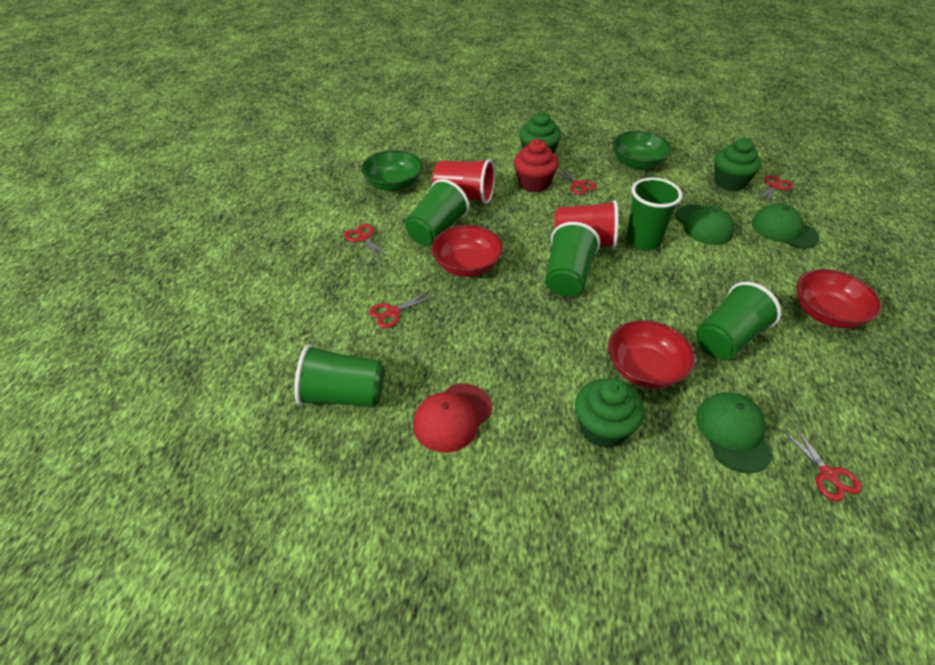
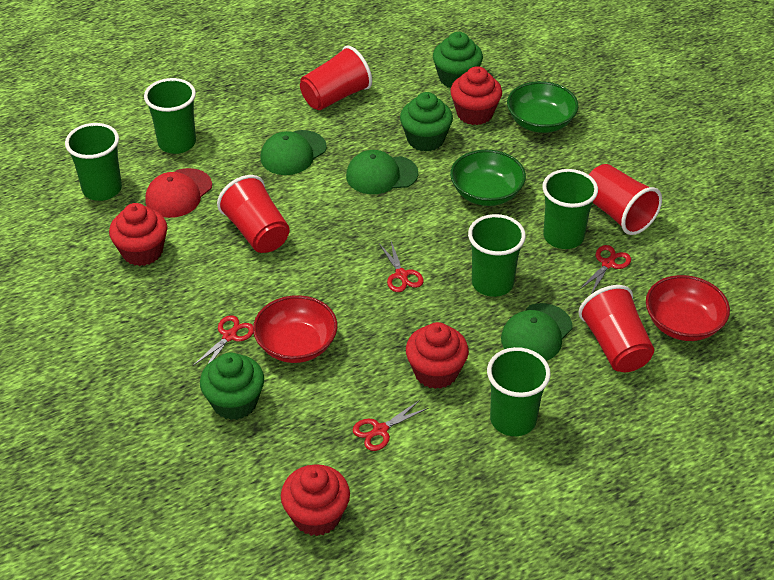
red bowl: [431,225,503,277] [608,320,695,388] [797,269,882,328] = 3 -> [253,295,338,363] [646,275,730,341] = 2
red cup: [432,159,495,204] [555,200,619,248] = 2 -> [217,175,290,253] [300,46,372,110] [579,285,654,372] [589,164,662,235] = 4
red cupcake: [514,139,559,193] = 1 -> [109,203,167,266] [281,464,350,536] [406,322,469,389] [450,66,502,125] = 4
red scissors: [344,224,389,261] [369,290,436,328] [556,165,597,195] [757,175,793,204] [782,425,862,501] = 5 -> [193,315,253,366] [353,400,429,451] [379,241,424,292] [579,245,631,294] = 4

